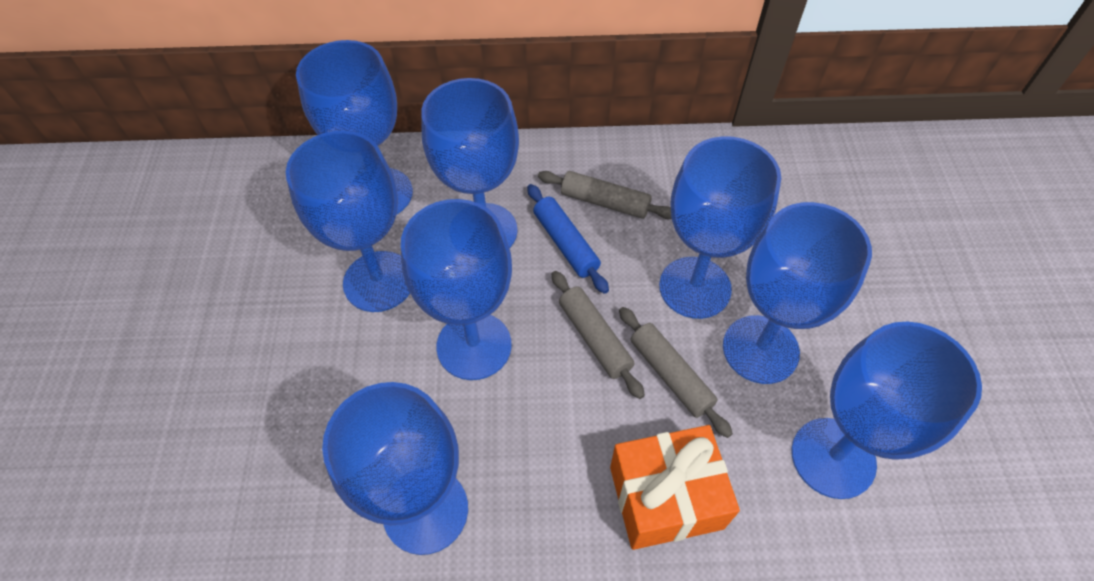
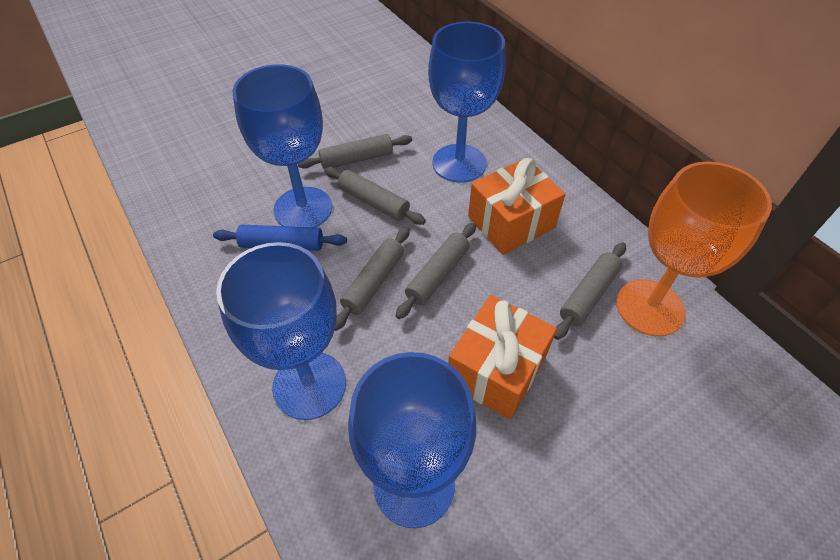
blue goblet: [286,131,410,312] [296,40,413,214] [322,382,468,555] [401,199,512,380] [421,78,519,248] [659,136,781,319] [723,202,872,384] [791,322,982,499] = 8 -> [216,242,346,420] [233,64,332,227] [348,352,476,528] [428,21,506,183] = 4
grey rolling pin: [538,171,672,219] [552,271,645,399] [619,307,733,438] = 3 -> [298,134,412,169] [324,167,426,225] [334,227,410,331] [395,223,476,319] [554,242,626,340] = 5
orange gift: [610,425,740,550] = 1 -> [448,295,557,420] [468,158,566,255] = 2
orange goblet: none = 0 -> [616,162,772,337] = 1

